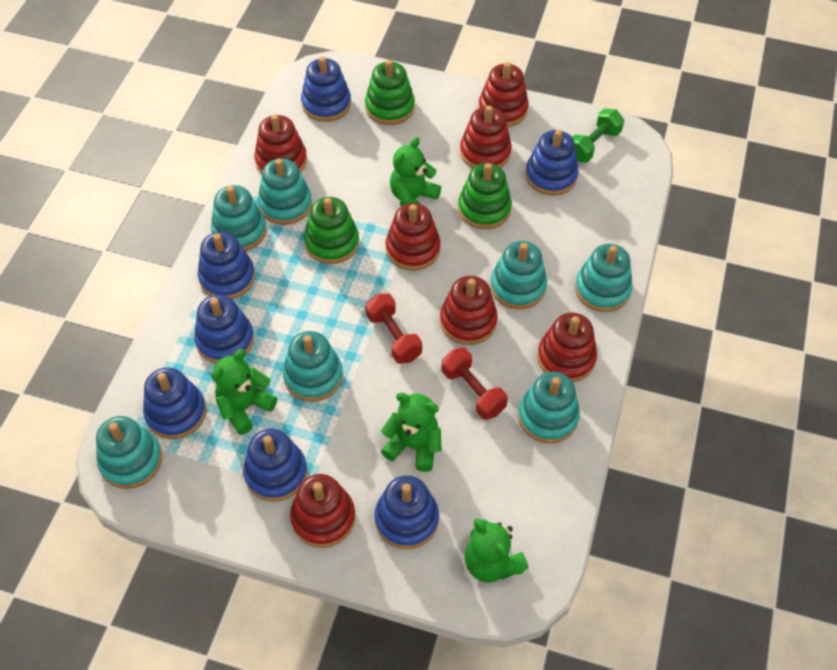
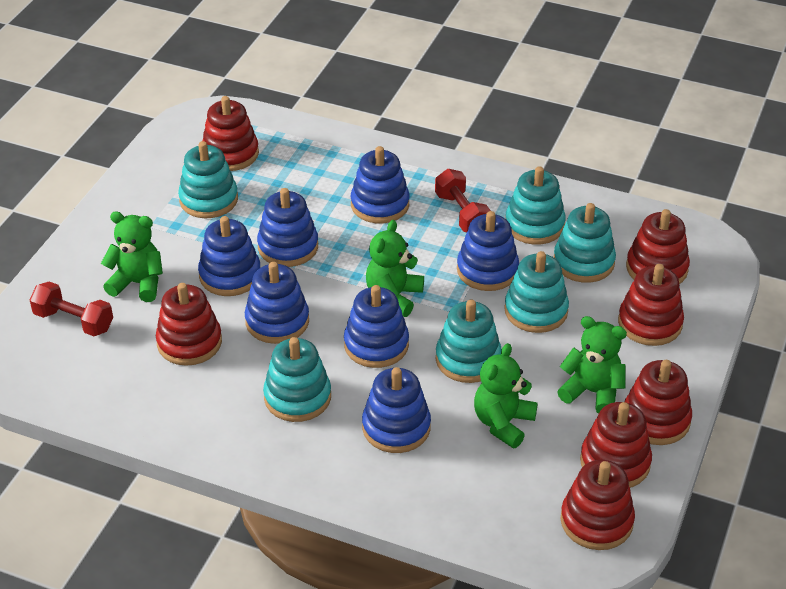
green dumbbell: [572,109,624,163] = 1 -> none = 0
green stacking toy: [304,197,359,264] [365,60,415,125] [458,163,512,229] = 3 -> none = 0
turquoise stacking toy: [96,416,162,489] [211,185,267,251] [258,158,312,225] [283,331,343,402] [490,241,547,309] [518,372,580,444] [575,244,633,312] = 7 -> [178,141,238,218] [263,337,331,422] [436,300,502,383] [504,251,569,333] [506,166,566,245] [553,203,616,283] = 6

